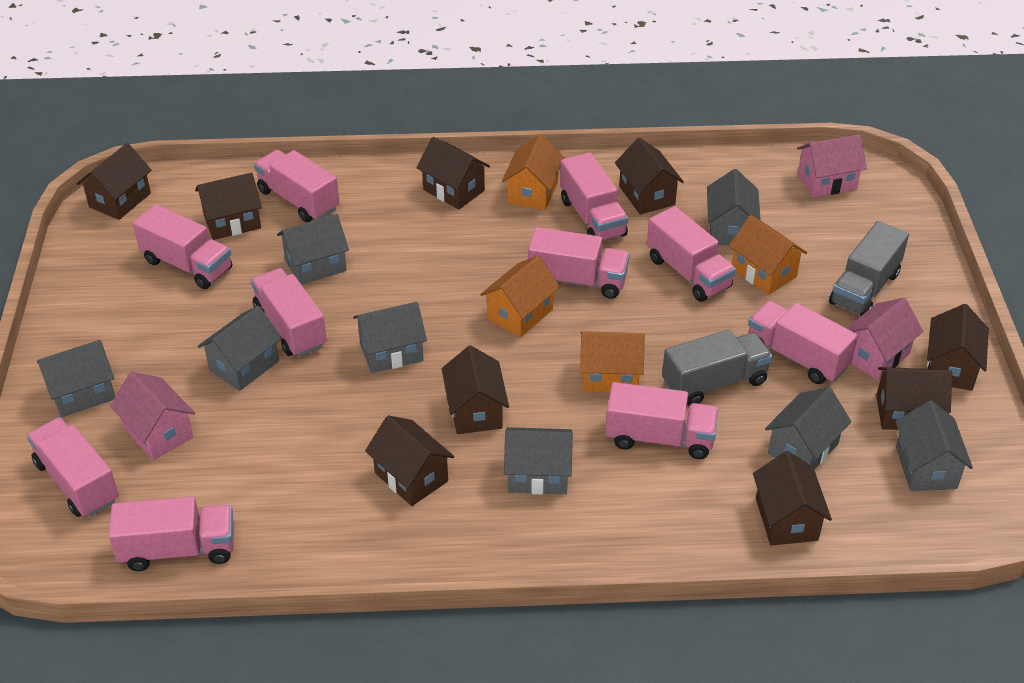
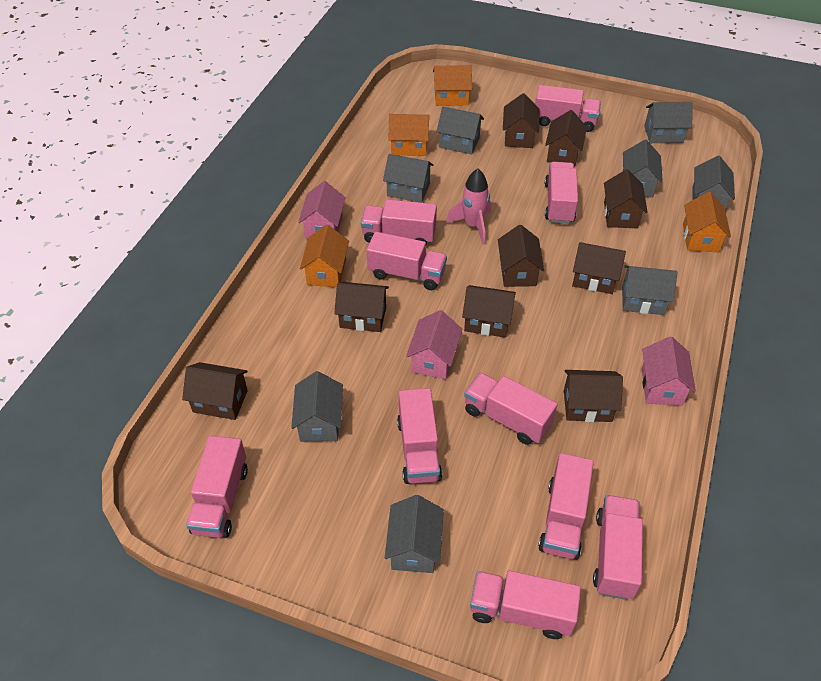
grey truck: [662,330,773,406] [829,221,909,316] = 2 -> none = 0
pink rocket: none = 0 -> [446,168,491,245] = 1

